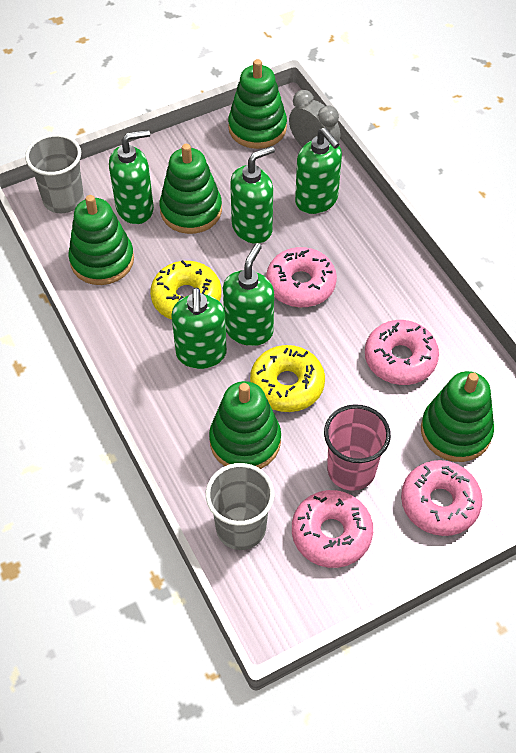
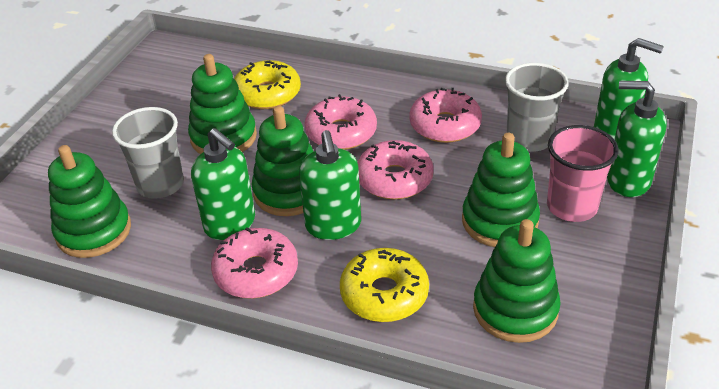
green soap dispenser: [109,130,154,224] [171,287,227,369] [223,243,274,346] [230,146,275,244] [295,128,342,214] = 5 -> [191,128,255,240] [299,130,361,240] [594,38,664,139] [607,81,667,197] = 4
grey clock: [289,90,340,147] = 1 -> none = 0

